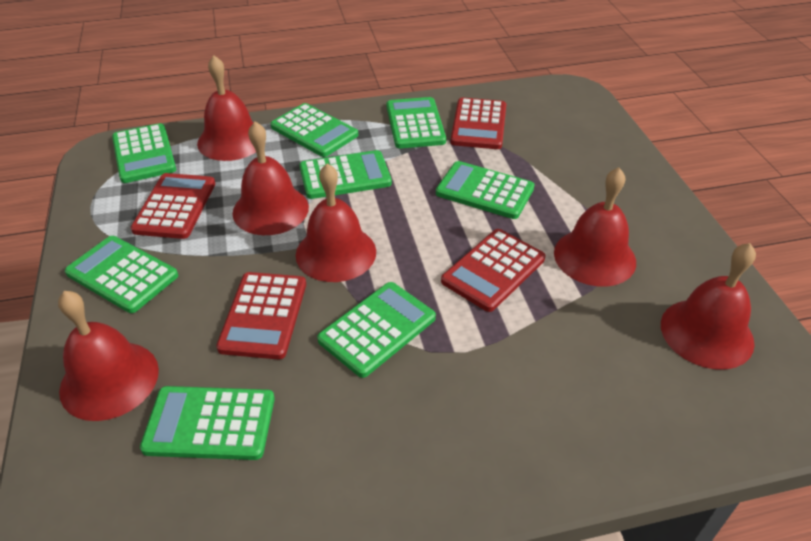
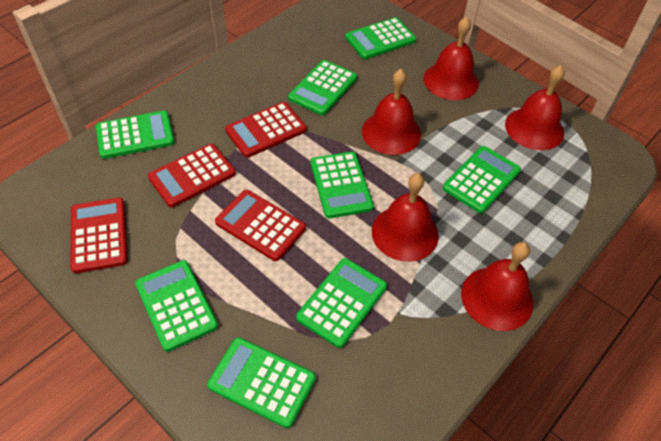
red bell: [58,291,159,421] [197,55,256,161] [233,121,309,235] [296,163,376,282] [554,167,636,287] [661,243,756,370] = 6 -> [362,69,421,155] [372,173,439,262] [424,16,479,100] [461,242,533,331] [505,65,565,150] = 5

